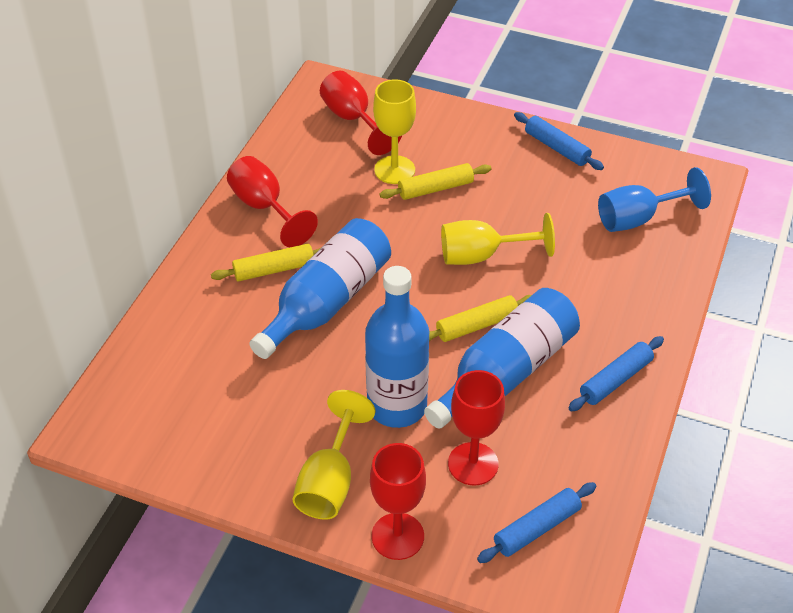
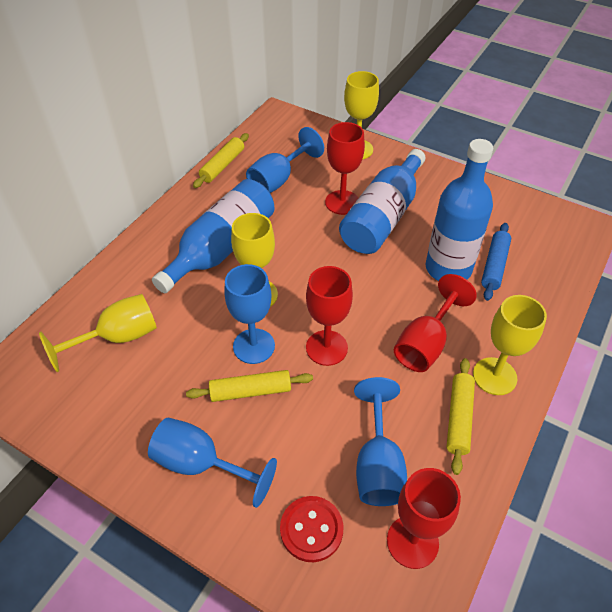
blue goblet: [598,167,711,232] = 1 -> [148,418,277,508] [224,264,275,364] [246,127,324,193] [354,377,407,506] = 4
blue rolling pin: [477,482,596,563] [514,112,604,170] [569,336,664,411] = 3 -> [481,223,511,301] = 1
red button: none = 0 -> [280,496,343,562] = 1
yellow goblet: [292,390,375,520] [373,79,416,184] [441,213,555,265] = 3 -> [39,294,157,372] [231,213,278,307] [344,71,379,159] [473,295,547,395] = 4

